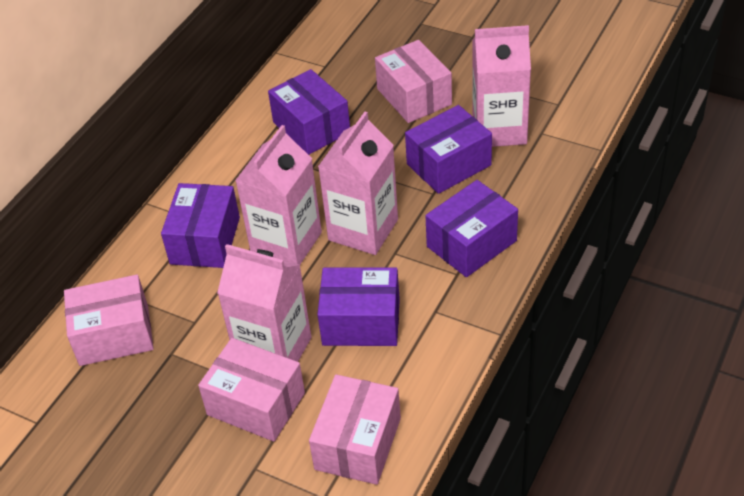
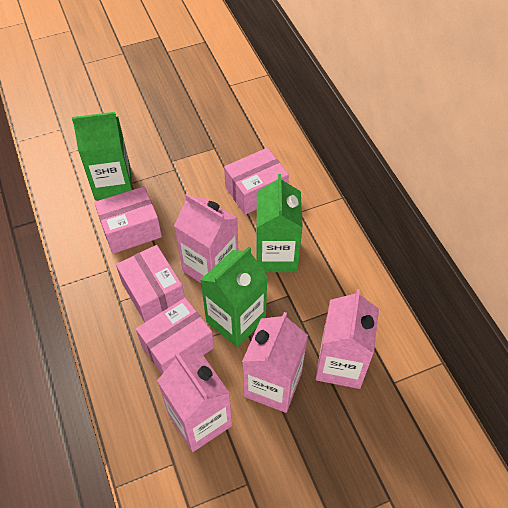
green carton: none = 0 -> [72,112,133,200] [200,247,268,347] [257,174,303,272] = 3
purple box: [161,183,240,268] [268,69,350,155] [317,267,400,346] [405,105,492,194] [425,180,518,277] = 5 -> none = 0

